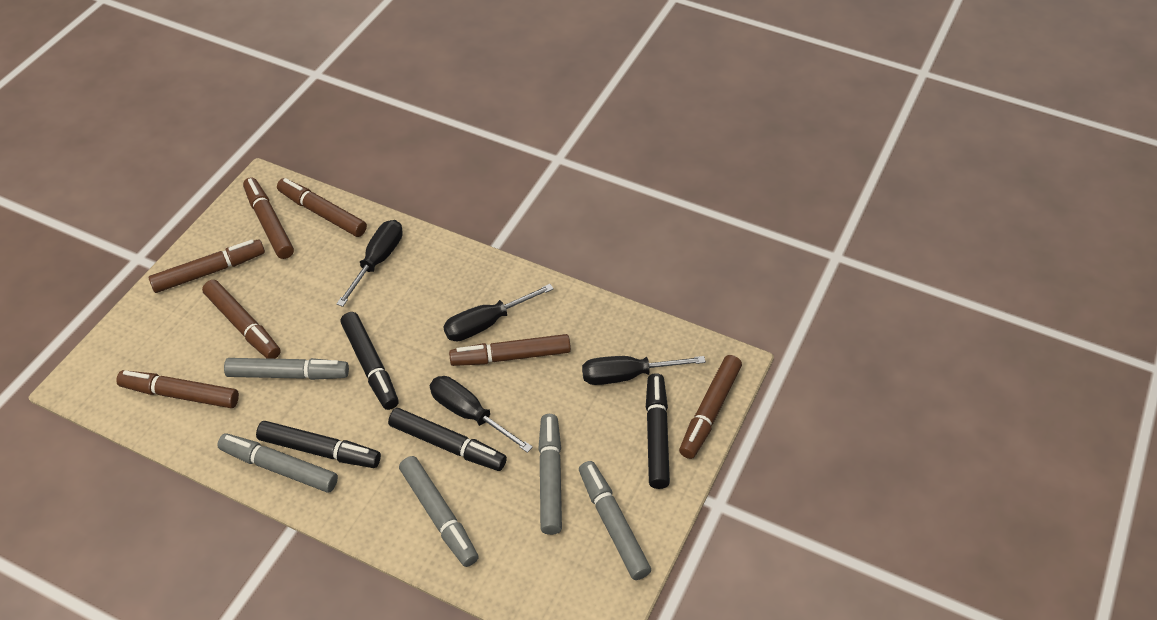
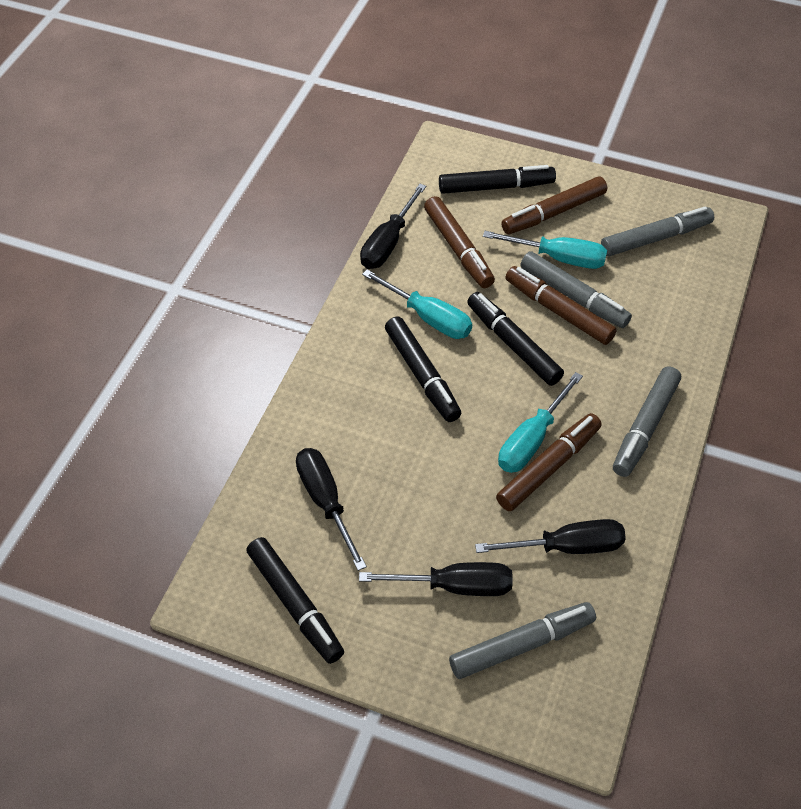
brown marker: [116,370,239,408] [149,239,265,293] [202,280,281,359] [243,177,294,259] [277,178,367,237] [449,334,571,366] [679,355,742,459] = 7 -> [424,196,495,288] [496,413,602,511] [501,176,607,234] [505,266,617,345] = 4
grey marker: [217,434,338,493] [224,358,349,380] [399,456,479,567] [538,414,562,535] [579,461,651,580] = 5 -> [449,602,596,679] [520,251,632,328] [601,206,714,256] [613,366,681,477] = 4
turquoise screwdriver: none = 0 -> [362,269,472,339] [483,231,607,269] [498,372,583,473] = 3

